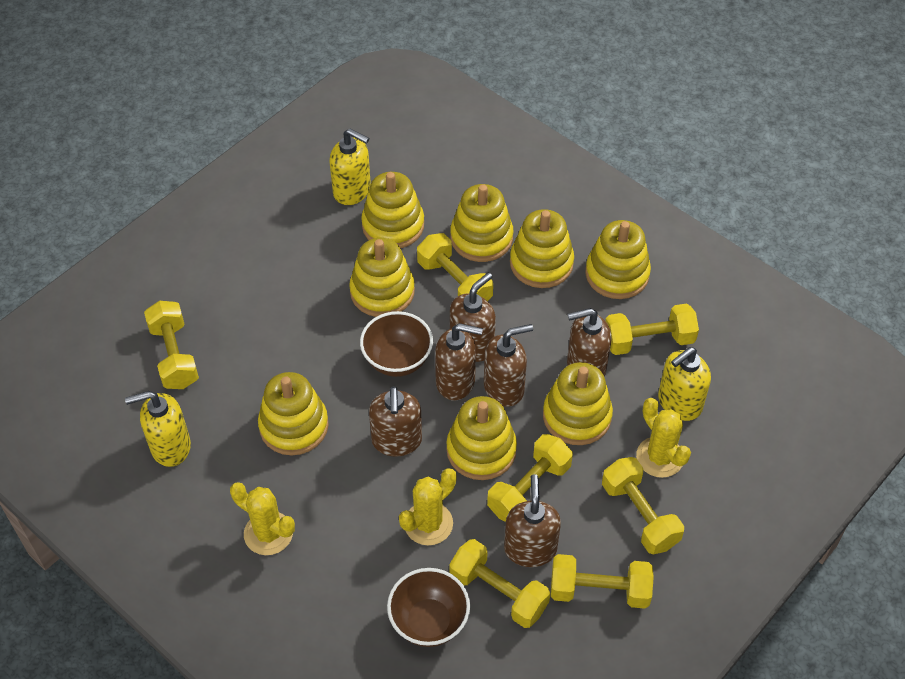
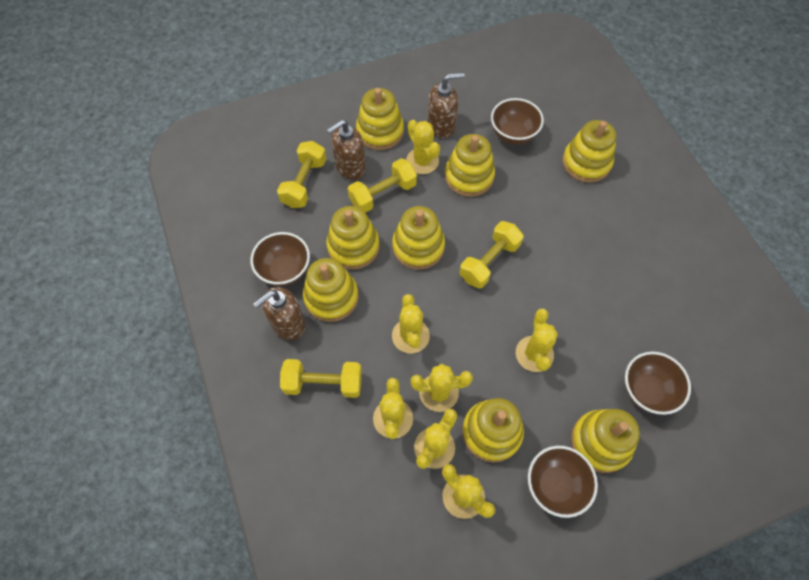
brown bowl: [360,311,433,377] [387,568,470,647] = 2 -> [250,232,310,286] [491,98,544,145] [528,446,598,518] [625,352,691,415] = 4
brown soap dispenser: [369,386,422,456] [435,323,483,400] [450,272,496,362] [484,324,533,407] [504,474,561,567] [567,308,611,376] = 6 -> [253,287,306,340] [327,120,366,180] [427,72,465,138] = 3
yellow cactus: [230,482,295,555] [399,468,457,546] [636,398,691,478] = 3 -> [373,378,413,439] [392,294,430,353] [406,120,440,174] [411,364,473,412] [414,409,457,469] [442,464,495,519] [516,309,558,372] = 7
yellow dumbbell: [144,301,199,389] [417,233,493,301] [449,539,550,628] [487,434,573,522] [551,554,654,609] [602,457,684,554] [606,303,699,355] = 7 -> [277,141,326,208] [280,359,362,398] [348,158,417,213] [460,221,524,289] = 4
yellow soap dispenser: [125,391,191,467] [329,129,371,205] [658,347,711,421] = 3 -> none = 0

